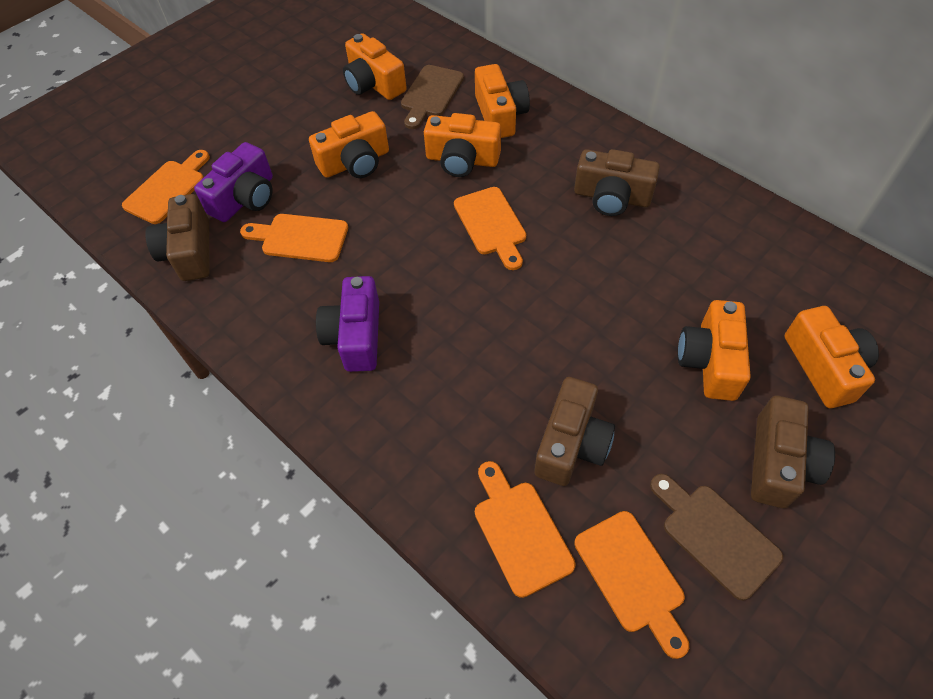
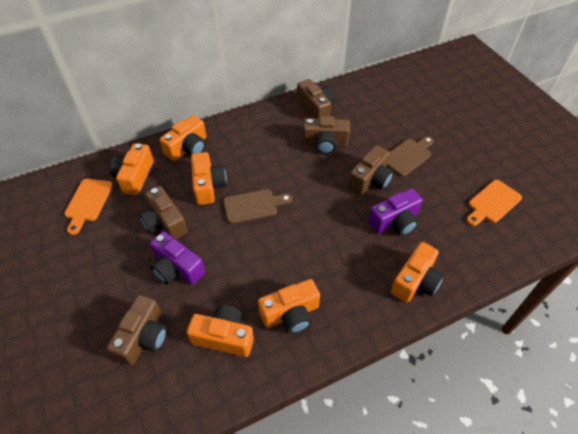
brown camera: [145,194,210,281] [534,377,615,486] [574,149,660,216] [751,396,835,508] = 4 -> [107,295,167,365] [139,186,188,239] [297,79,335,118] [303,116,350,154] [348,145,393,195] = 5
orange cutting board: [122,150,210,224] [240,214,348,262] [454,187,526,270] [475,461,575,598] [574,511,689,659] = 5 -> [64,179,113,235] [466,180,522,226] = 2

